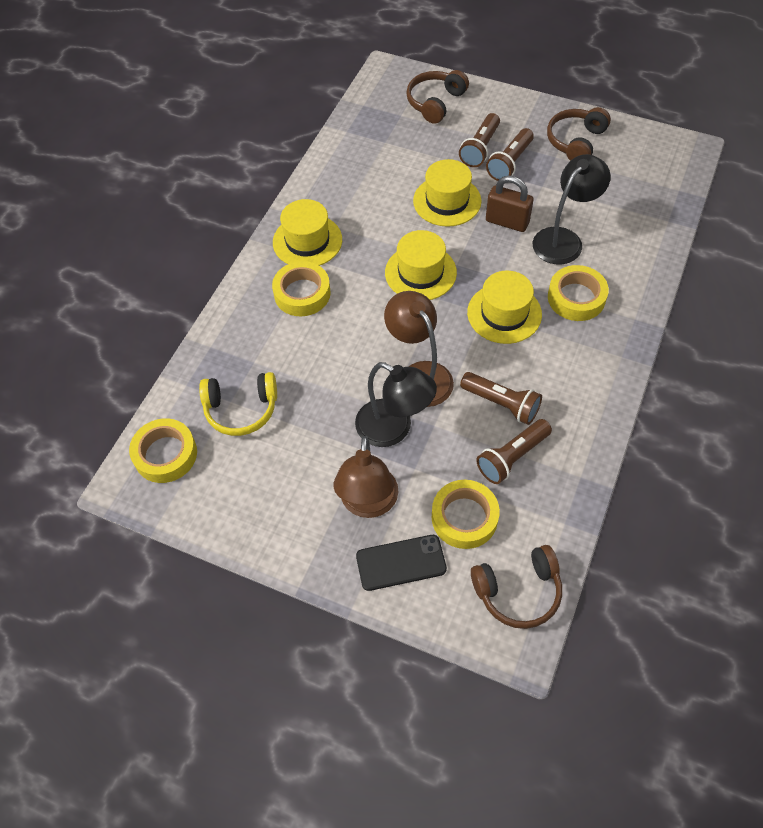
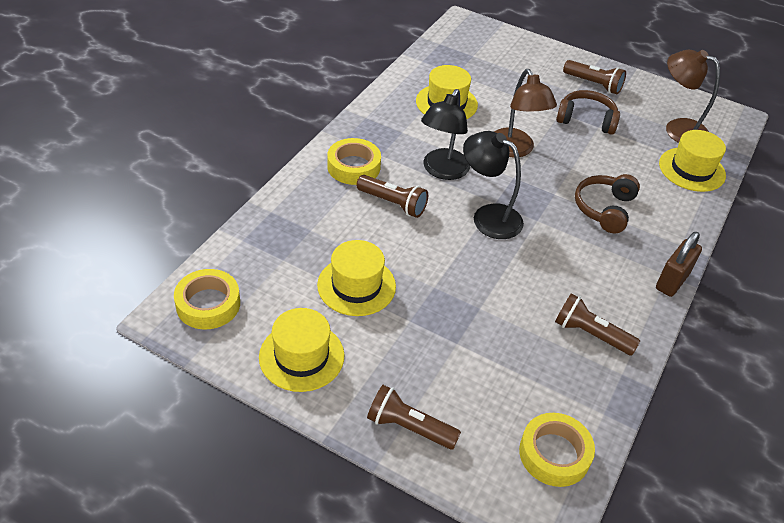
black phone: [356,535,447,591] = 1 -> none = 0
brown headphones: [406,70,469,124] [471,545,562,629] [547,107,611,161] = 3 -> [556,90,620,135] [575,174,640,233] = 2
yellow headphones: [199,372,277,436] = 1 -> none = 0
yellow tape: [129,418,197,483] [272,261,331,316] [432,480,500,549] [548,265,609,321] = 4 -> [174,269,240,329] [327,138,381,185] [519,413,595,487] = 3

